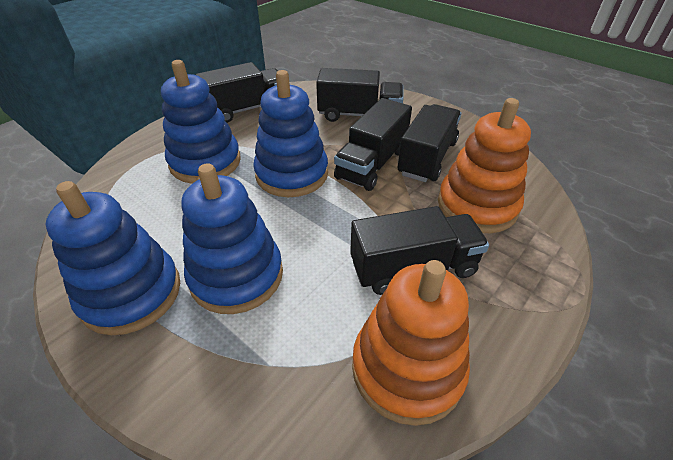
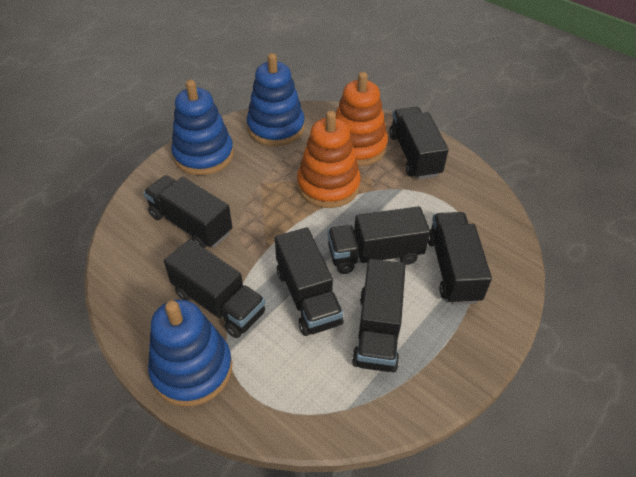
black truck: [196,62,278,123] [316,68,403,122] [334,98,412,191] [350,206,489,295] [397,104,461,182] = 5 -> [143,175,232,248] [164,239,265,338] [275,227,343,336] [327,206,430,274] [352,259,406,372] [389,107,449,179] [428,212,492,305] = 7
blue stacking toy: [45,181,180,335] [161,60,241,184] [182,163,283,314] [253,70,328,197] = 4 -> [148,300,232,406] [171,80,234,175] [247,53,305,146] = 3

